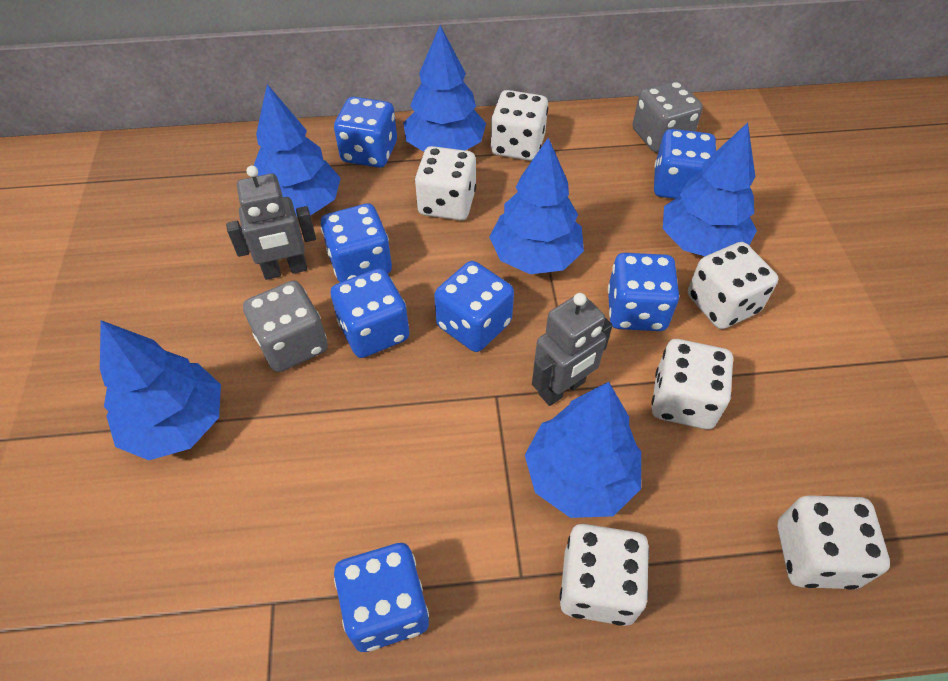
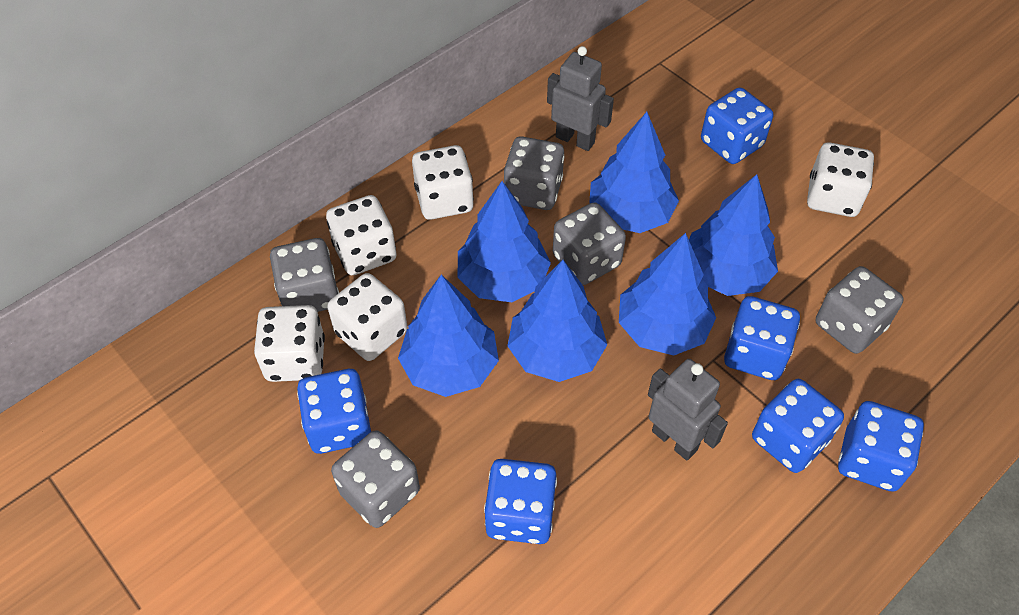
blue dice: [321,203,392,282] [331,268,410,358] [334,97,397,168] [334,543,429,652] [434,261,514,352] [608,253,679,331] [654,129,716,199] = 7 -> [297,369,371,454] [484,459,557,544] [701,88,773,164] [724,296,800,380] [752,379,844,473] [838,401,924,492] = 6
grey dice: [243,280,328,372] [633,80,703,152] = 2 -> [270,238,339,312] [331,430,420,528] [504,136,565,210] [553,202,626,285] [816,266,904,354] = 5
white dice: [415,146,476,220] [490,90,548,161] [560,524,649,626] [652,339,733,429] [688,242,778,329] [777,495,890,590] = 6 -> [254,305,325,382] [326,195,397,275] [327,273,407,361] [412,145,474,220] [807,142,874,217] = 5

